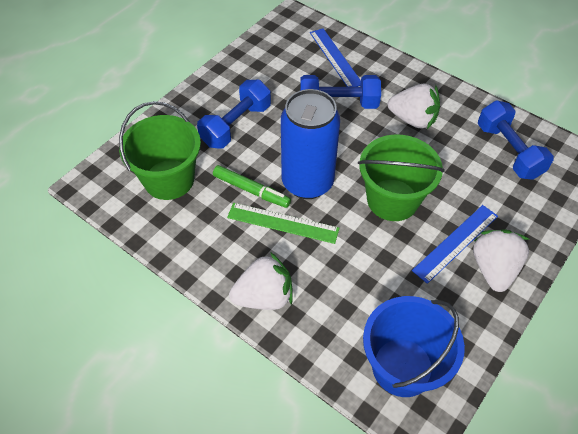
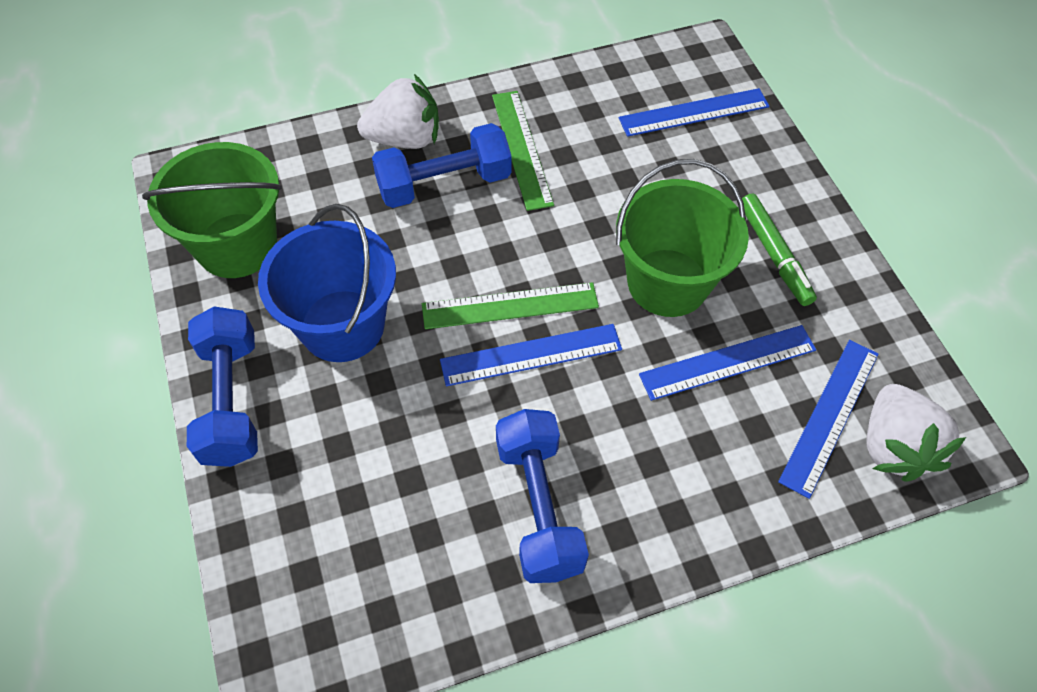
blue can: [281,89,340,199] = 1 -> none = 0
blue ruler: [310,28,361,87] [412,205,498,284] = 2 -> [440,324,622,386] [619,88,770,137] [639,325,816,401] [778,340,879,499] = 4
green ruler: [227,203,340,244] = 1 -> [422,282,599,329] [492,91,554,211] = 2
white strawberry: [229,252,293,310] [388,84,440,129] [473,230,529,292] = 3 -> [357,74,439,149] [866,384,966,482] = 2

